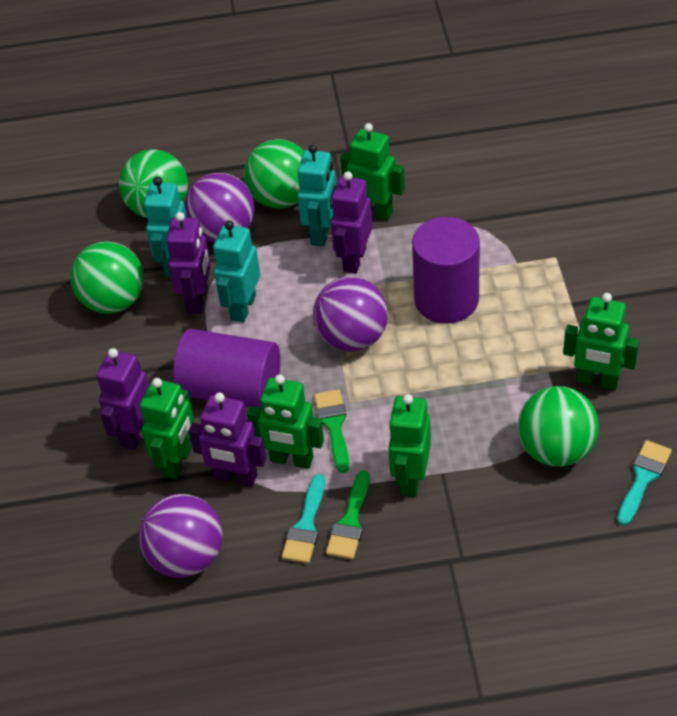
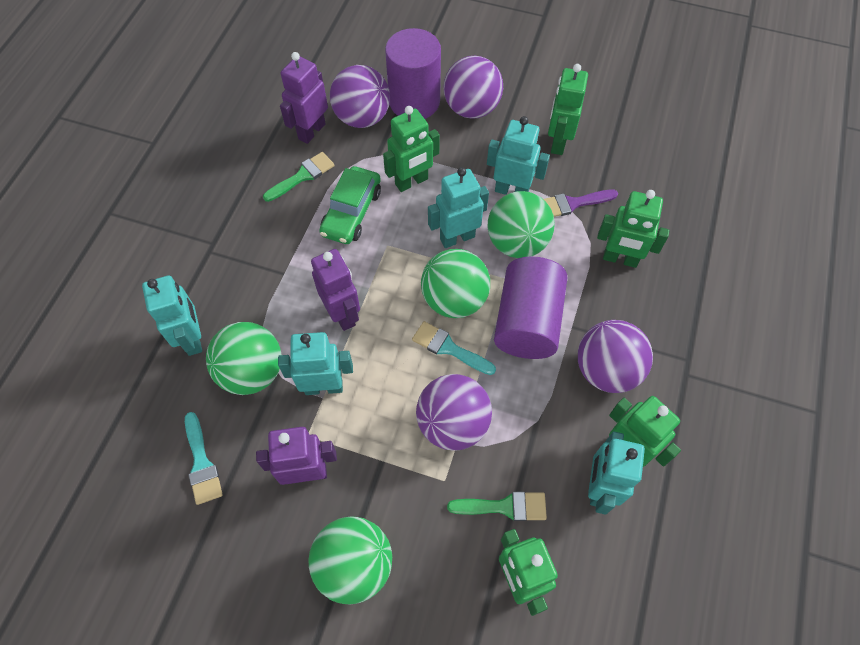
green car: none = 0 -> [319,166,381,244] = 1
purple ball: [139,494,222,578] [185,173,254,243] [313,277,388,352] = 3 -> [330,65,390,128] [416,374,492,451] [444,56,503,119] [578,320,653,393] = 4
purple brush: none = 0 -> [544,189,618,217] = 1
purple robot: [96,348,149,450] [166,212,211,313] [189,393,266,487] [331,171,373,274] = 4 -> [256,427,337,485] [280,52,328,144] [311,249,360,331] = 3
turquoise robot: [144,177,187,277] [213,220,260,322] [297,144,336,246] = 3 -> [142,275,202,356] [278,332,353,395] [428,167,489,248] [487,116,550,195] [588,432,645,515] = 5

